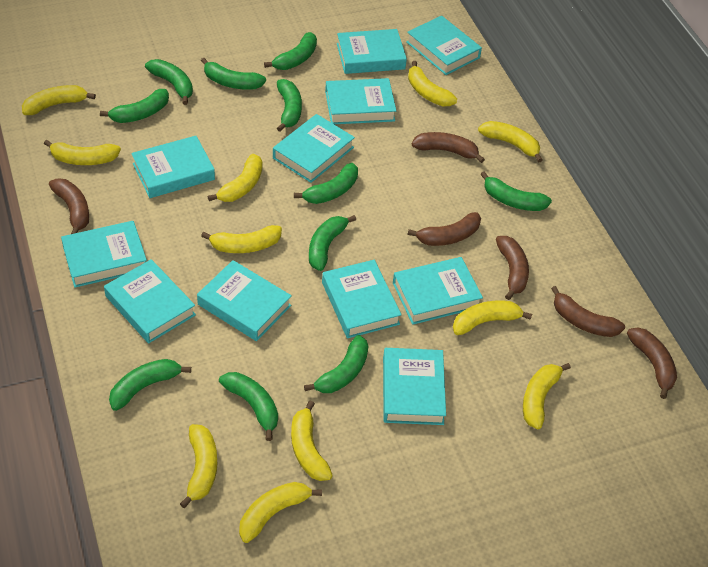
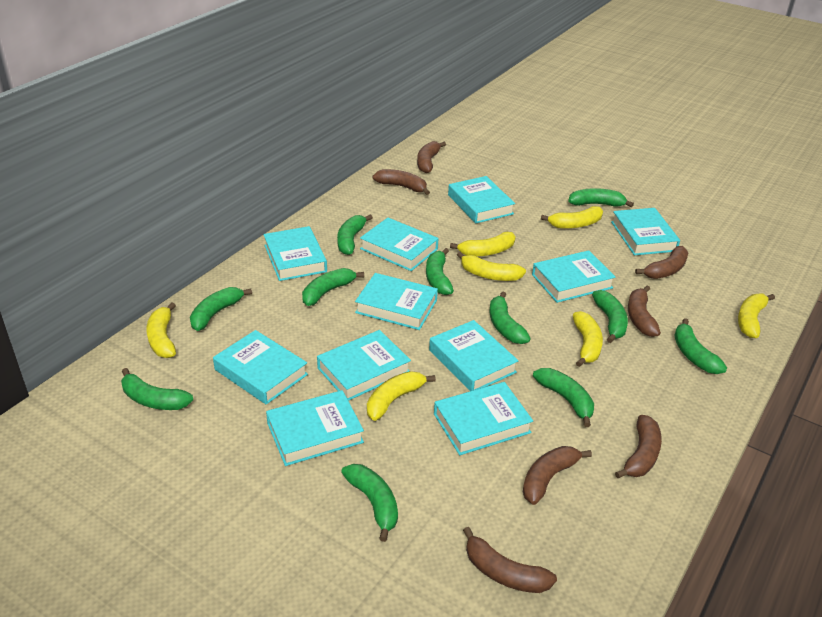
brown banana: [49,178,89,234] [408,212,481,246] [411,132,485,163] [496,236,529,300] [551,286,625,337] [627,327,677,399] = 6 -> [372,169,430,195] [417,141,446,173] [463,527,557,593] [523,446,592,505] [615,415,662,478] [628,286,661,337] [635,246,689,279] = 7
yellow banana: [22,85,96,115] [44,140,121,165] [180,424,217,508] [201,225,282,253] [208,154,262,202] [239,482,322,543] [291,400,333,481] [408,61,457,106] [453,301,532,335] [478,121,542,163] [523,363,571,429] = 11 -> [146,303,176,358] [367,371,436,421] [450,232,516,257] [457,252,526,281] [541,206,603,229] [573,311,603,367] [738,294,775,338] = 7

